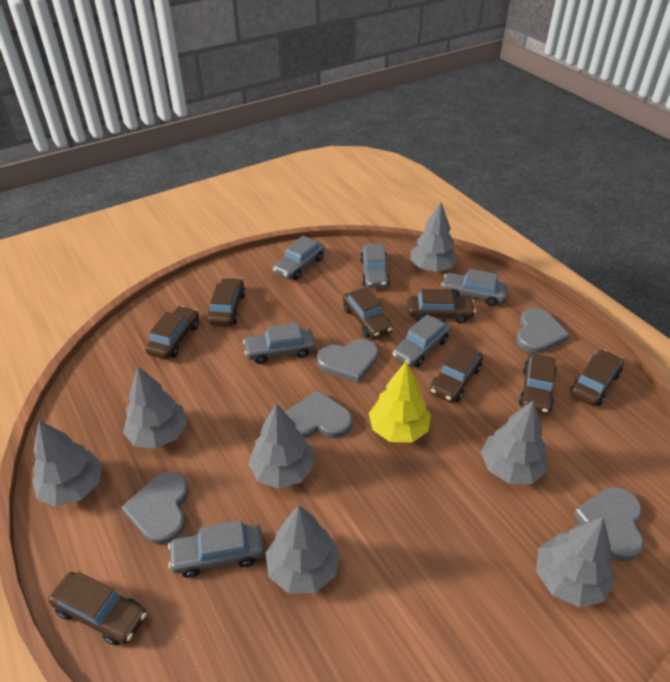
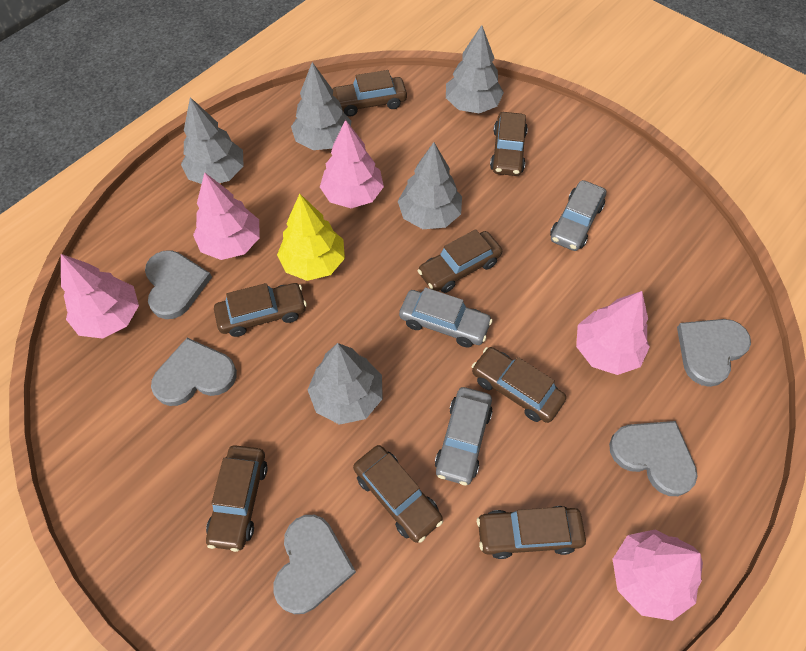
grey car: [168,520,264,578] [243,323,315,364] [273,236,325,280] [360,243,390,288] [392,314,451,367] [441,269,508,306] = 6 -> [399,287,493,347] [435,387,493,485] [550,180,606,251] = 3
grey tree: [32,420,102,507] [123,366,187,449] [248,403,314,489] [266,505,340,593] [410,202,458,272] [481,401,547,484] [536,517,614,608] = 7 -> [181,97,243,184] [291,62,351,150] [308,343,383,425] [398,142,462,229] [446,25,504,113] = 5
pink tree: none = 0 -> [61,254,139,338] [193,172,260,260] [320,120,384,208] [576,291,650,375] [613,530,703,621] = 5

